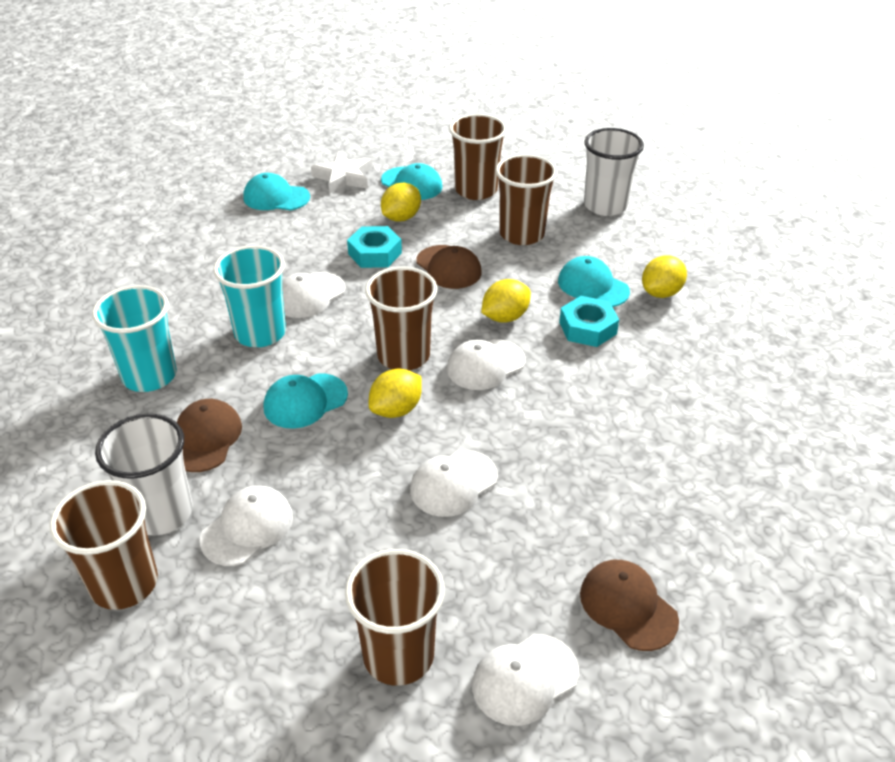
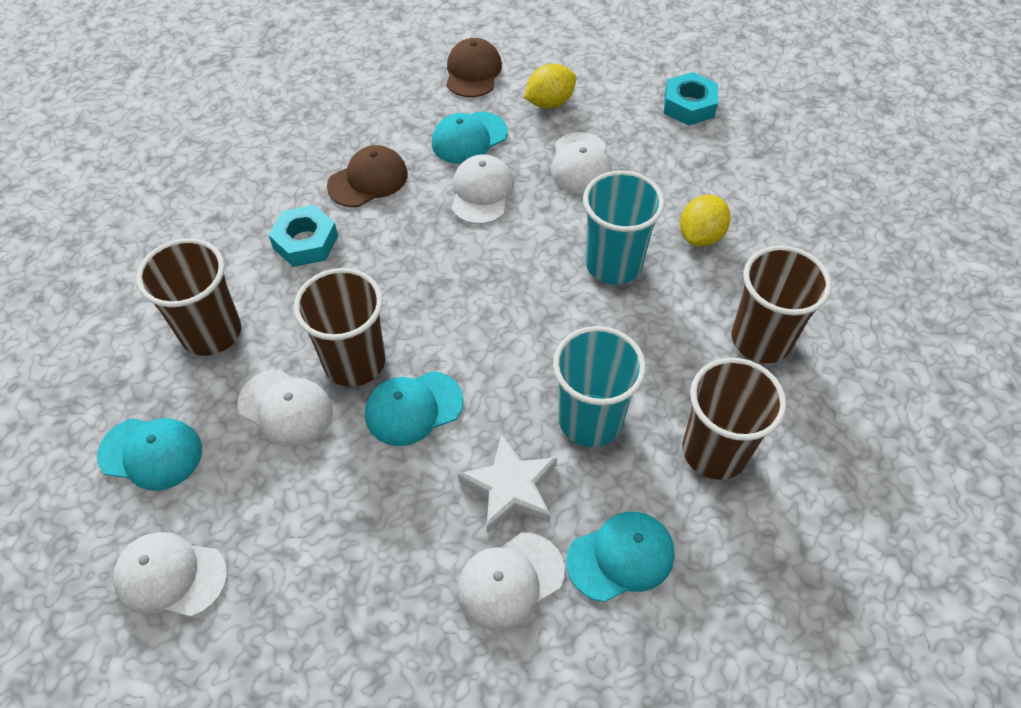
brown cap: [177,399,242,472] [416,245,482,289] [580,560,679,651] = 3 -> [327,145,408,207] [447,38,502,97] = 2
brown cup: [49,480,158,610] [345,549,445,686] [365,266,437,370] [449,114,507,200] [496,154,557,245] = 5 -> [136,238,241,356] [294,268,385,387] [682,358,787,480] [731,246,832,363] = 4
white cup: [95,414,193,535] [584,128,644,216] = 2 -> none = 0
yellow lemon: [369,369,422,418] [381,183,421,222] [481,279,531,323] [642,255,687,298] = 4 -> [524,64,576,109] [680,195,731,247] = 2

